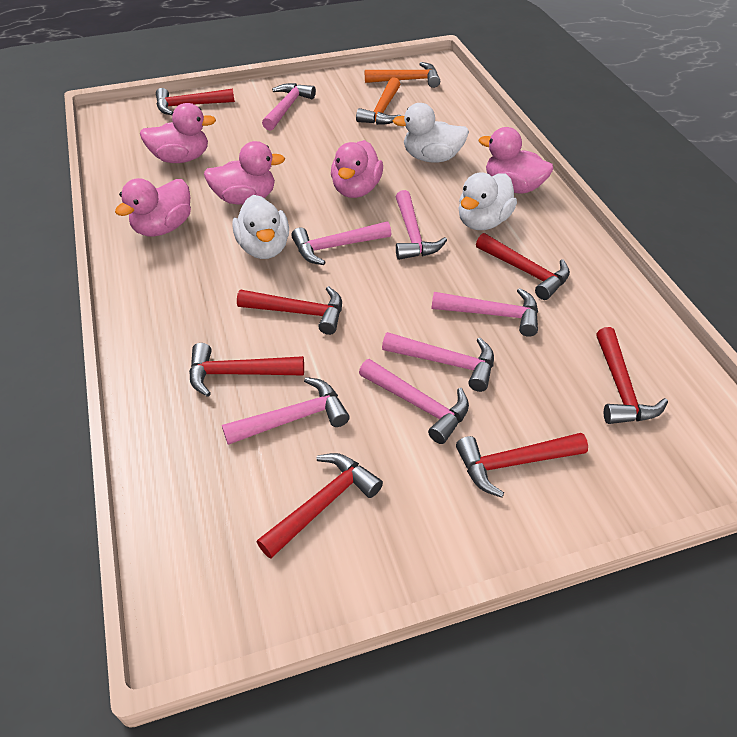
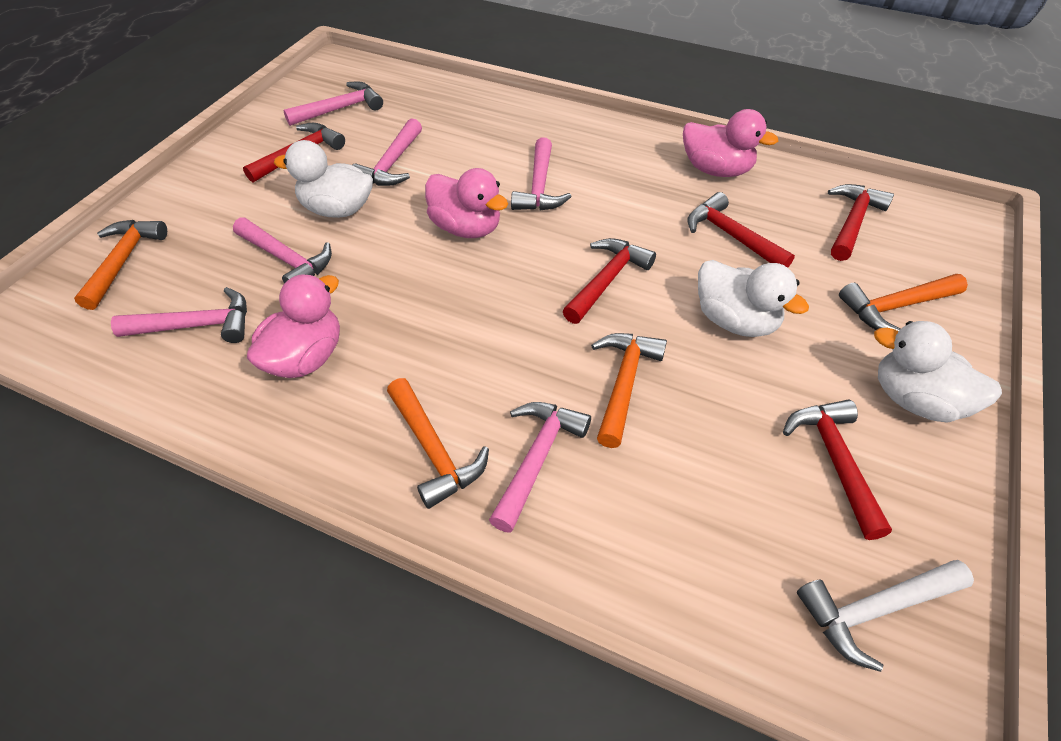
orange hammer: [356,77,401,125] [365,62,440,88] = 2 -> [74,220,167,310] [387,378,489,509] [591,333,667,448] [839,274,968,331] = 4
pink duck: [115,178,191,236] [140,103,216,163] [204,141,285,205] [331,140,383,198] [479,127,553,194] = 5 -> [247,274,340,378] [425,168,508,238] [683,109,778,177] = 3
pink hammer: [222,377,350,445] [262,83,316,131] [291,221,391,265] [359,359,469,444] [382,332,494,392] [396,190,447,260] [432,288,538,337] = 7 -> [111,287,247,343] [233,217,332,284] [283,81,383,126] [353,118,422,186] [489,402,591,533] [511,137,572,211] = 6
red hammer: [156,88,235,115] [189,343,304,397] [237,286,342,335] [257,453,383,559] [456,433,588,498] [476,233,570,300] [596,327,668,424] = 7 -> [243,123,345,182] [563,238,656,324] [687,192,795,268] [783,400,892,540] [828,184,894,261] = 5
white hammer: none = 0 -> [797,560,974,672] = 1

